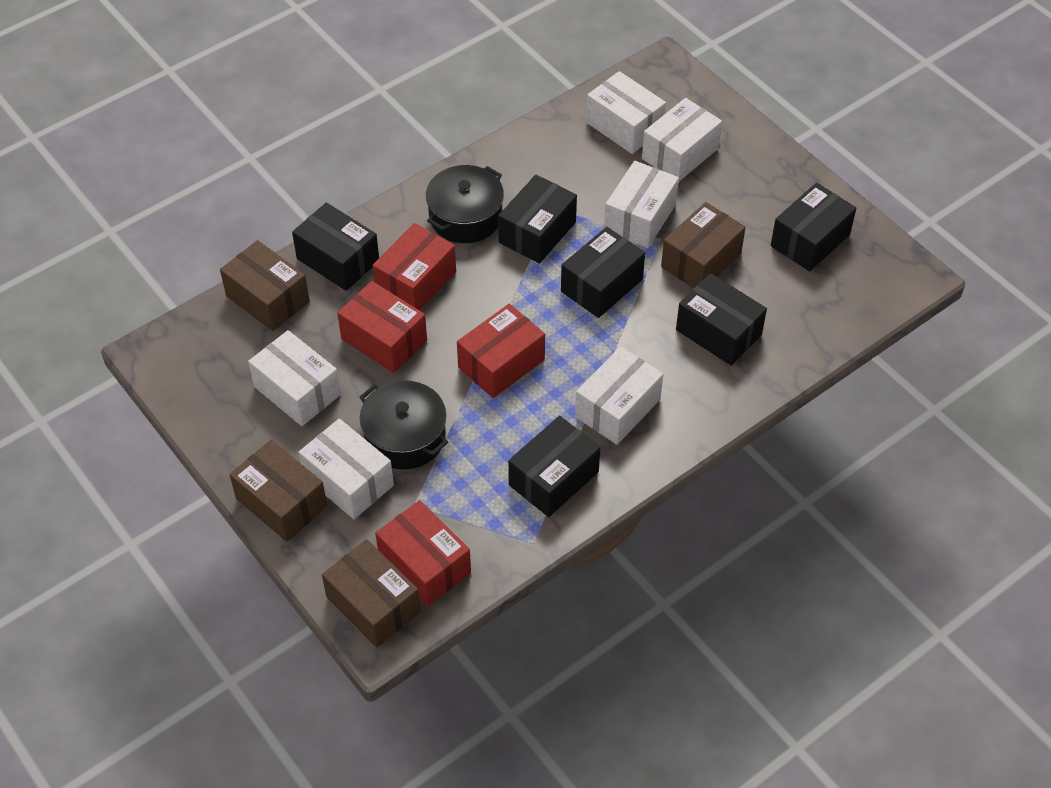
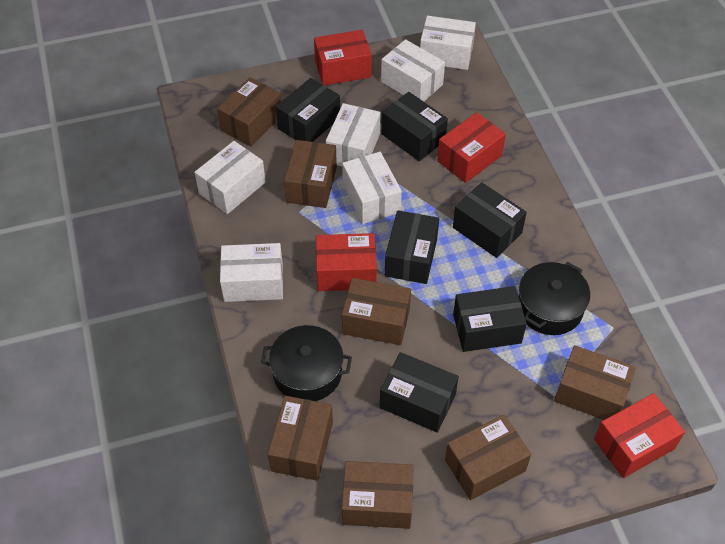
brown box: [220,240,310,331] [230,440,327,542] [322,539,421,648] [661,202,746,288] = 4 -> [217,77,281,147] [268,396,333,481] [284,140,337,208] [342,278,411,345] [342,461,414,529] [445,414,531,500] [554,345,636,420] = 7

